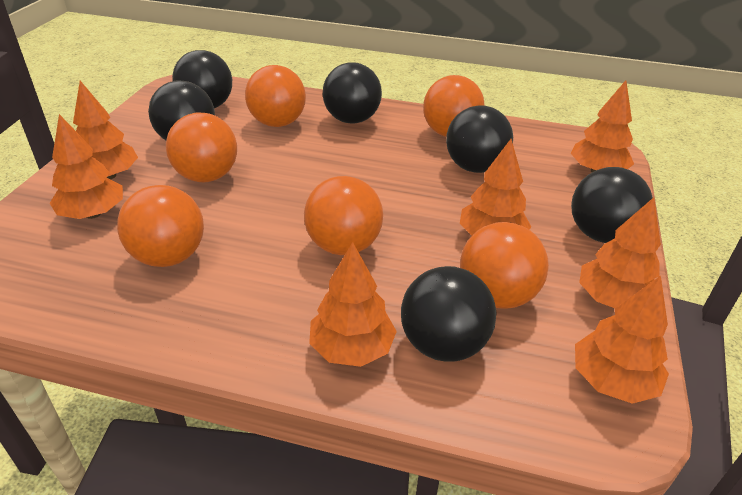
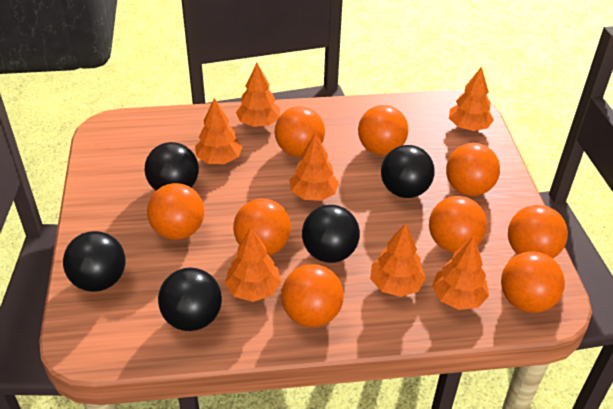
black ball: [148,81,215,140] [172,50,232,108] [323,62,382,124] [401,266,496,362] [446,106,513,173] [571,167,653,243] = 6 -> [63,231,126,292] [145,142,199,190] [158,267,222,331] [302,205,360,263] [381,145,434,198] = 5
orange ball: [117,185,204,267] [166,113,237,182] [245,65,306,127] [304,176,383,255] [423,75,485,137] [460,222,549,309] = 6 -> [147,183,204,240] [233,199,291,255] [275,106,325,157] [281,264,344,327] [358,105,408,155] [429,196,487,253] [446,143,500,196] [501,251,565,313] [508,205,568,259] = 9

